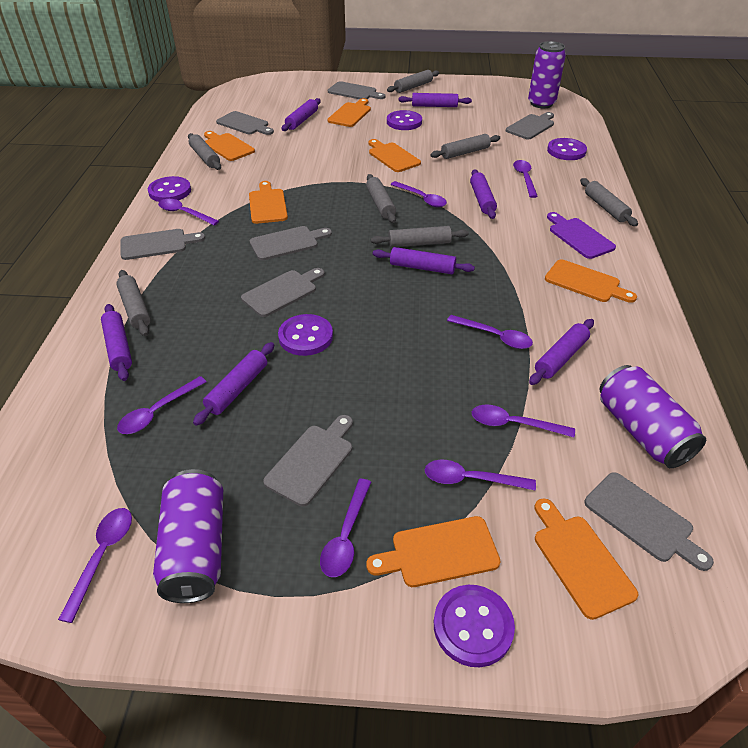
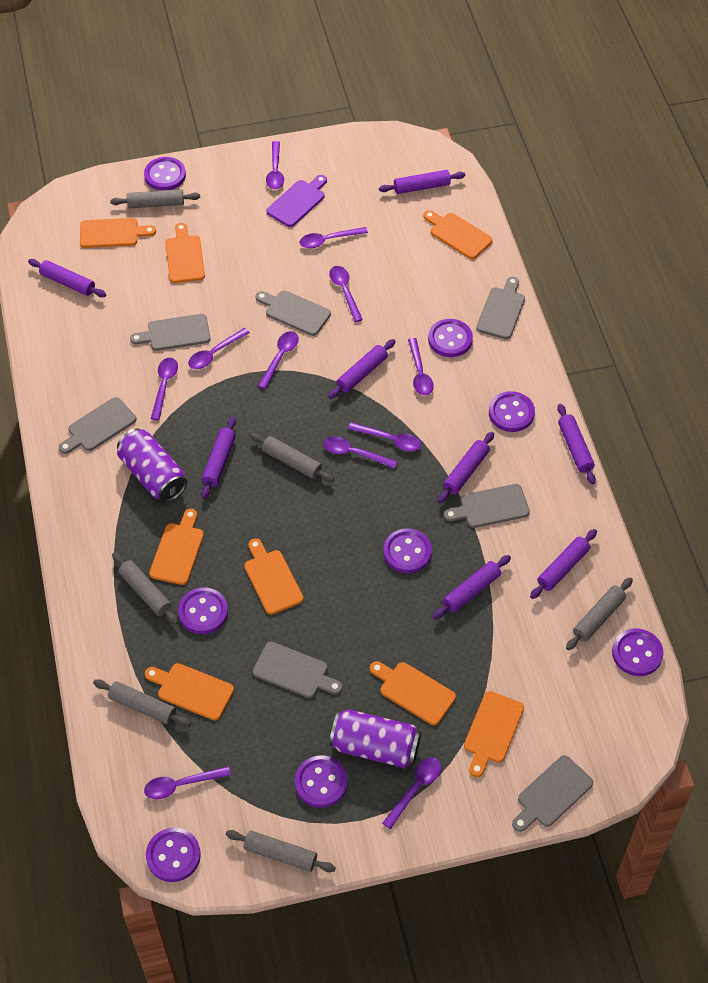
grey cutting board: [121,229,205,260] [216,111,274,135] [241,268,325,317] [250,226,332,261] [263,415,353,507] [328,81,386,99] [506,112,554,140] [584,472,714,571] = 8 -> [59,397,137,454] [130,314,211,351] [253,642,343,698] [256,290,331,336] [444,484,530,528] [476,277,525,339] [512,755,593,832] = 7
grey rolling pin: [116,270,151,336] [188,133,221,170] [366,174,396,223] [371,226,469,248] [387,70,439,93] [430,134,500,159] [580,178,638,226] = 7 -> [93,679,191,727] [110,189,200,208] [112,552,178,625] [226,830,336,872] [250,433,334,482] [566,577,633,650] = 6
orange cutting board: [204,131,255,161] [249,181,288,224] [327,98,371,127] [366,516,501,587] [369,139,421,172] [535,498,638,620] [545,259,637,303] = 7 -> [80,218,156,248] [145,663,234,721] [149,509,204,585] [165,223,205,283] [244,538,304,615] [370,661,456,725] [423,210,493,259] [464,691,524,777] = 8
purple button: [148,176,191,202] [278,314,333,356] [387,110,422,130] [434,585,515,667] [547,138,587,160] = 5 -> [144,157,186,191] [146,827,201,882] [178,587,228,634] [295,755,347,808] [383,528,432,573] [428,319,473,357] [489,391,535,432] [612,628,663,676] = 8
purple can: [153,469,223,603] [528,41,566,108] [600,365,706,468] = 3 -> [117,429,187,503] [329,709,421,768] = 2
purple rolling pin: [101,304,132,381] [193,342,274,426] [282,98,321,131] [373,247,475,274] [399,93,472,107] [470,169,497,219] [529,319,594,385] = 7 -> [28,259,106,297] [201,417,236,499] [328,339,395,399] [379,170,465,194] [433,555,511,619] [438,432,494,503] [530,529,597,599] [557,404,596,485] = 8
purple spoon: [58,508,132,623] [117,376,207,434] [158,199,219,226] [320,479,371,577] [390,181,447,207] [425,460,536,491] [447,315,533,349] [472,404,575,437] [513,160,538,198] = 9 -> [144,766,231,799] [151,358,178,420] [188,328,250,369] [258,331,299,389] [266,141,284,189] [299,227,368,248] [323,436,398,469] [329,266,363,322] [348,422,421,451] [382,757,441,829] [408,338,434,395] = 11

